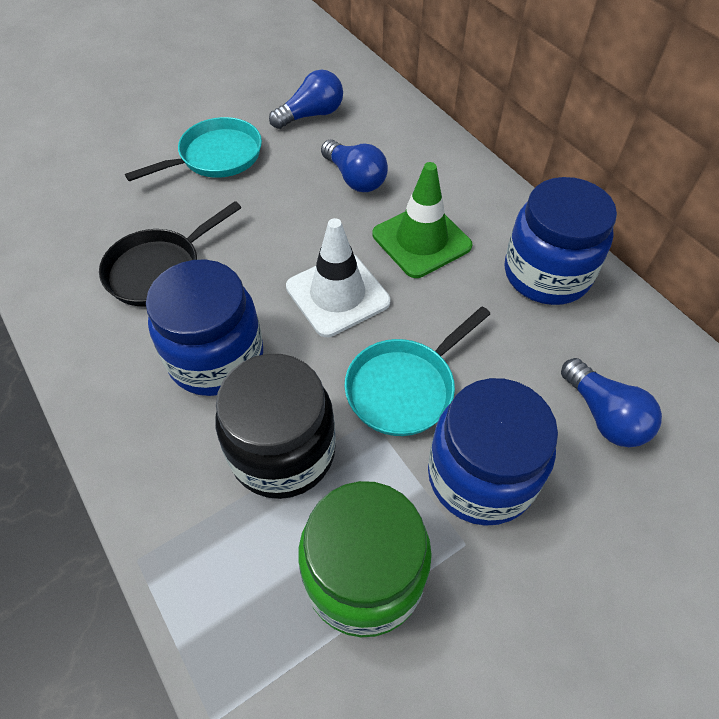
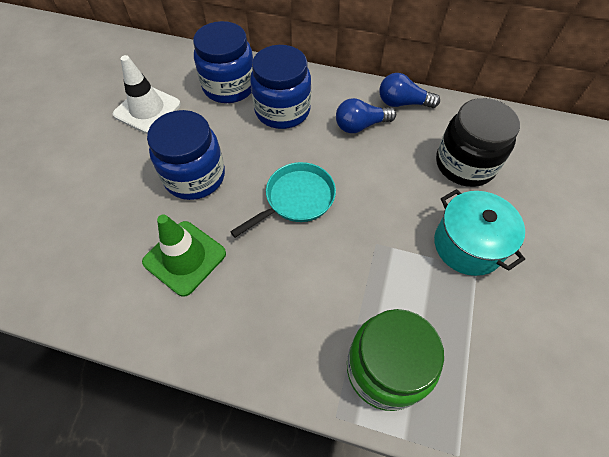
black pan: [99,201,242,306] = 1 -> none = 0
blue light bulb: [269,70,343,129] [321,140,388,192] [561,358,662,447] = 3 -> [336,98,396,133] [379,73,440,108] = 2
turquoise pan: [125,117,262,181] [344,306,490,436] = 2 -> [230,162,336,238] = 1
turquoise pot: none = 0 -> [434,189,525,276] = 1

